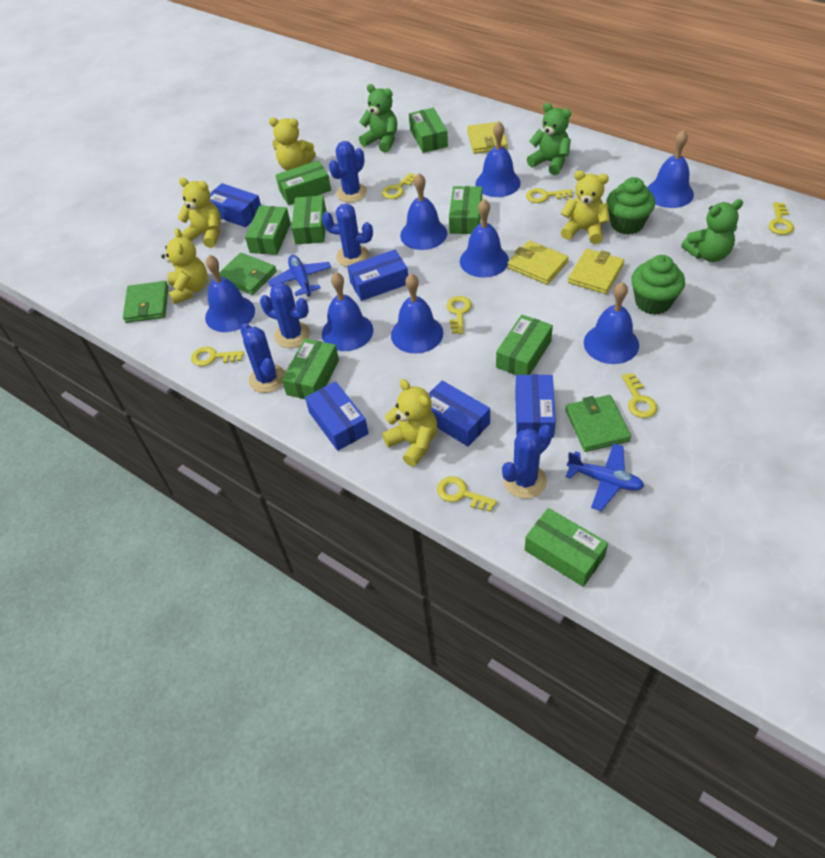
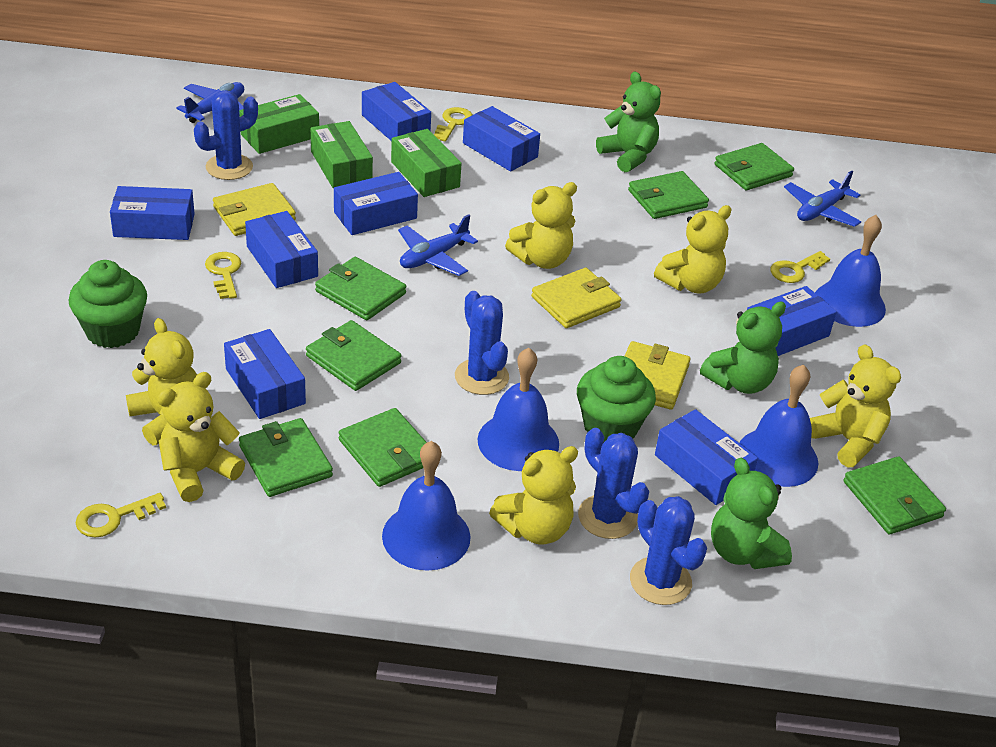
blue bell: [205,255,255,332] [322,272,373,351] [391,274,443,354] [400,173,447,250] [460,199,509,278] [476,122,521,197] [584,282,639,364] [647,130,694,208] = 8 -> [382,441,471,571] [478,348,559,471] [740,365,818,487] [815,215,886,327] = 4
blue box: [210,183,261,227] [305,381,368,451] [347,250,408,301] [429,381,490,447] [515,374,556,438] = 5 -> [110,186,195,240] [224,329,306,419] [245,211,318,288] [334,172,418,235] [362,82,431,141] [463,106,540,172] [655,409,758,505] [747,286,837,356] = 8
blue cactus: [240,323,286,393] [260,283,310,348] [322,203,373,267] [329,141,367,202] [502,425,553,499] = 5 -> [194,90,258,180] [455,291,509,395] [578,428,649,539] [630,496,707,605] = 4
blue plane: [268,255,331,297] [566,443,644,511] = 2 -> [177,82,244,123] [398,214,478,276] [784,171,861,227] = 3
green box: [245,206,291,255] [276,161,331,205] [282,339,339,399] [292,195,326,244] [409,108,448,153] [449,186,482,234] [496,315,553,375] [525,508,608,587] = 8 -> [239,94,319,154] [311,121,373,188] [391,129,462,197] = 3
green wallet: [123,281,168,323] [219,253,277,295] [565,395,631,452] = 3 -> [239,418,333,497] [306,320,402,391] [315,257,406,320] [339,408,427,487] [628,171,709,219] [715,143,794,190] [843,456,946,535] = 7
yellow key: [191,346,244,366] [382,173,416,199] [437,476,497,512] [447,296,472,334] [526,188,572,203] [622,373,657,418] [768,202,794,235] = 7 -> [76,493,166,538] [205,252,241,299] [434,107,473,142] [770,251,830,283] = 4
yellow teddy bear: [161,228,208,304] [177,178,221,248] [269,117,316,171] [382,379,437,466] [561,170,609,244] = 5 -> [126,318,197,445] [157,372,245,502] [489,446,578,544] [505,182,577,269] [654,205,732,293] [810,344,901,467] = 6

